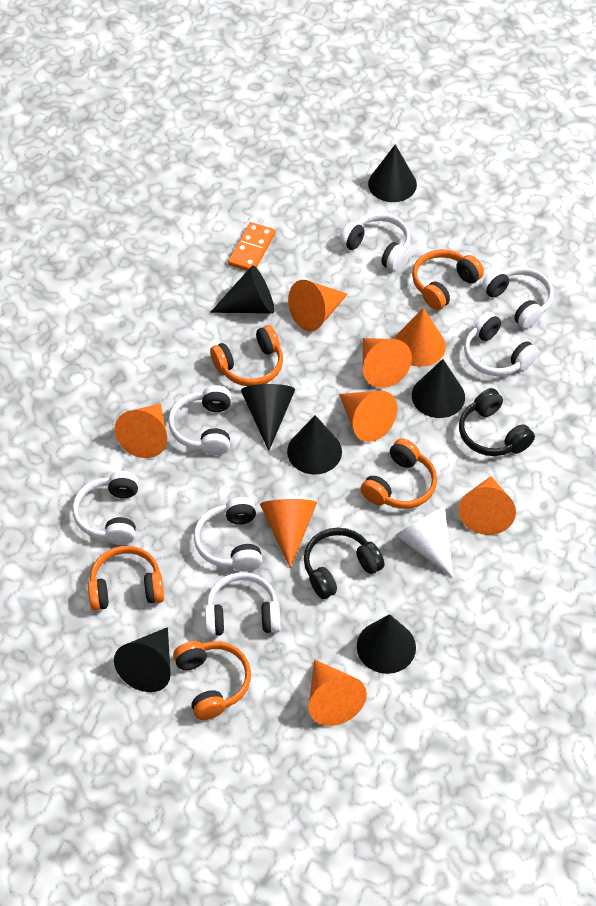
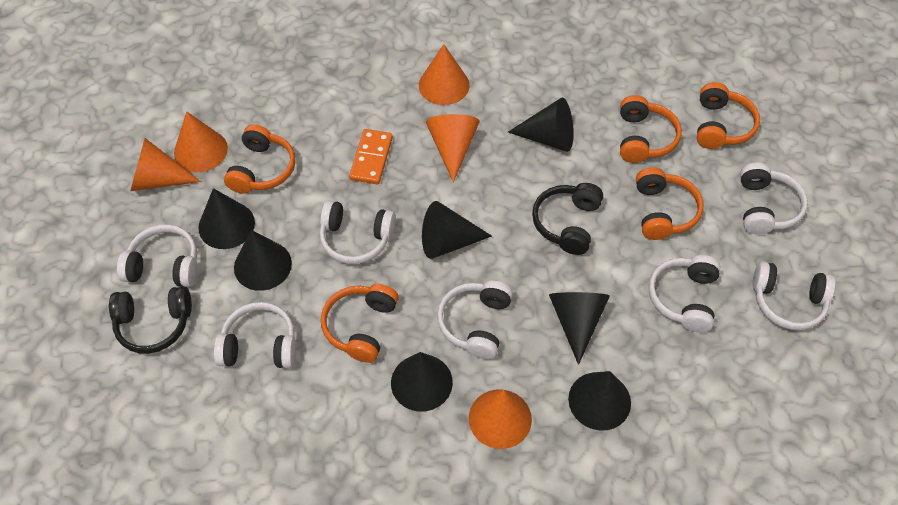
orange cone: [114,404,167,458] [260,499,317,568] [288,280,348,331] [309,659,367,726] [339,391,397,442] [363,338,412,388] [395,308,446,367] [458,476,516,535] = 8 -> [130,138,201,191] [174,111,228,172] [419,44,470,105] [426,114,480,182] [469,390,532,449] = 5
white cone: [395,506,453,577] = 1 -> none = 0

